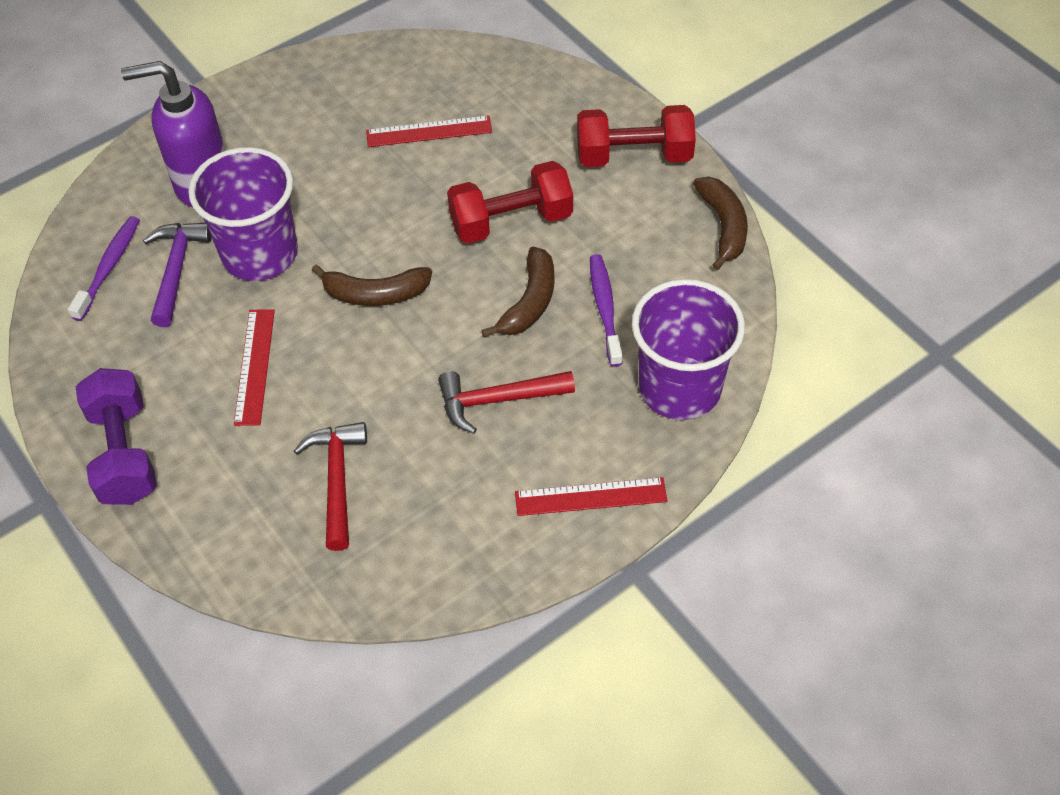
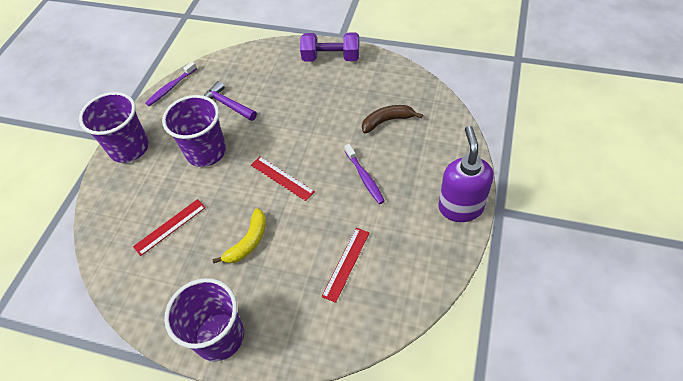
brown banana: [312,265,432,306] [481,246,554,338] [693,177,748,270] = 3 -> [362,105,423,134] = 1
purple cup: [188,147,298,281] [632,279,745,420] = 2 -> [79,92,149,163] [162,95,226,167] [164,278,244,361] = 3
red dumbbell: [447,161,573,244] [577,105,696,167] = 2 -> none = 0
red hammer: [294,422,367,551] [438,371,575,434] = 2 -> none = 0
yellow banana: none = 0 -> [213,208,266,263] = 1

